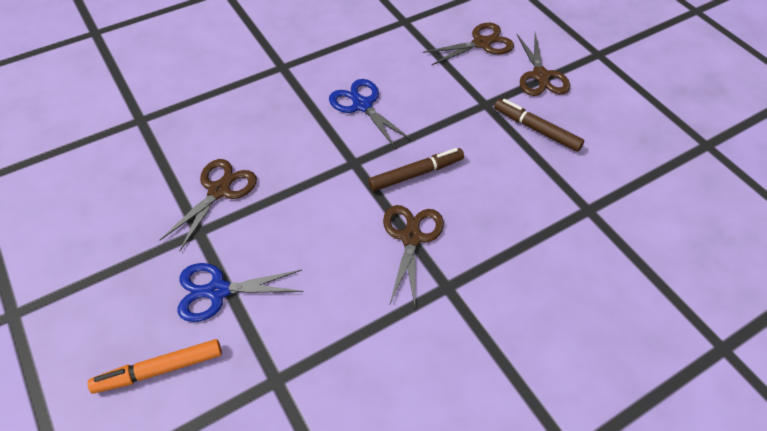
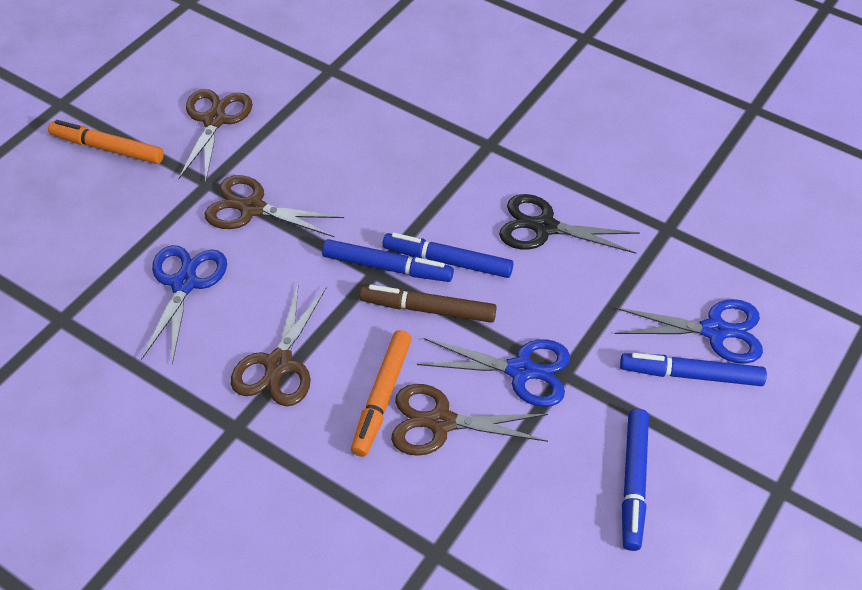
black scissors: none = 0 -> [499,194,640,254] = 1
blue marker: none = 0 -> [322,239,454,282] [383,233,513,278] [620,353,767,386] [622,409,649,551] = 4
blue scissors: [177,263,304,322] [329,79,413,149] = 2 -> [141,245,227,364] [417,338,570,407] [615,299,763,364] = 3
brown marker: [368,148,464,191] [494,99,584,152] = 2 -> [360,285,497,323] = 1
orange marker: [88,339,222,394] = 1 -> [48,120,164,164] [351,330,412,457] = 2

